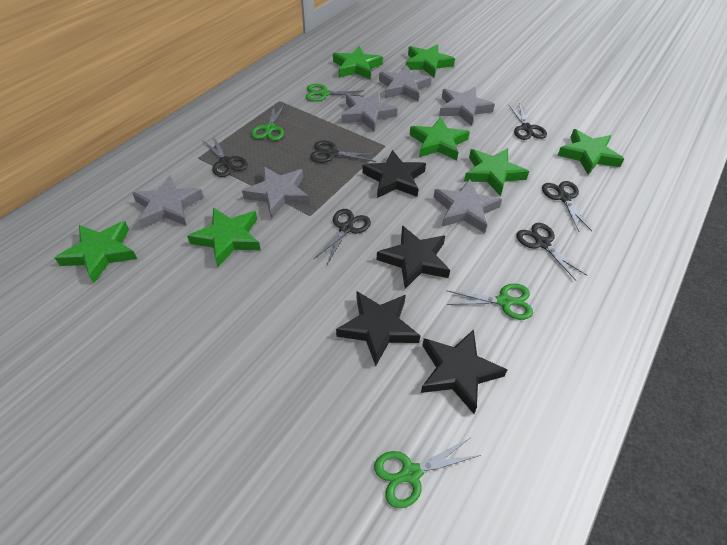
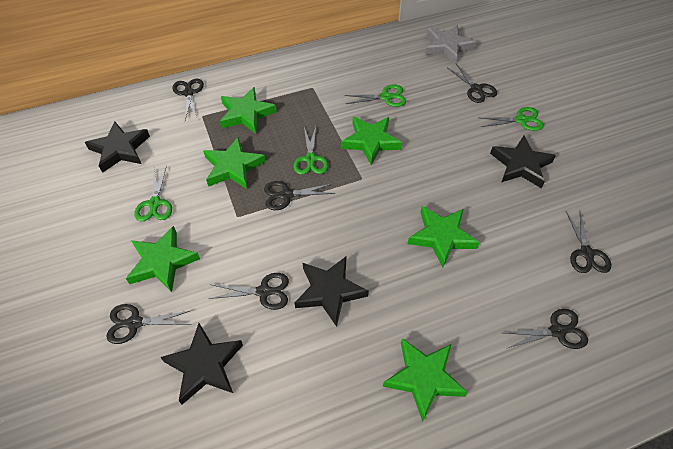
black scissors: [202,135,248,177] [310,140,378,163] [313,209,371,264] [508,103,547,140] [516,223,587,281] [542,181,592,232] = 6 -> [106,304,192,344] [173,78,204,120] [208,273,289,310] [264,181,335,210] [448,64,497,103] [504,309,588,349] [566,211,611,273] = 7
green star: [55,221,137,283] [187,207,261,266] [333,46,383,80] [405,44,455,77] [410,117,470,160] [464,148,529,196] [557,129,624,175] = 7 -> [126,226,200,292] [203,137,266,189] [220,87,277,134] [341,117,402,165] [383,338,468,422] [408,206,479,268] = 6
grey star: [132,175,204,229] [242,166,309,218] [342,92,397,132] [379,66,432,101] [433,179,502,233] [439,87,495,126] = 6 -> [425,25,477,64] = 1

